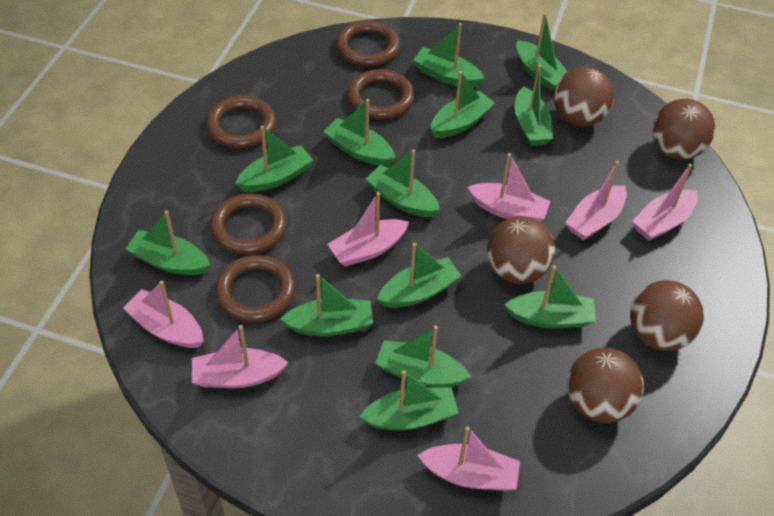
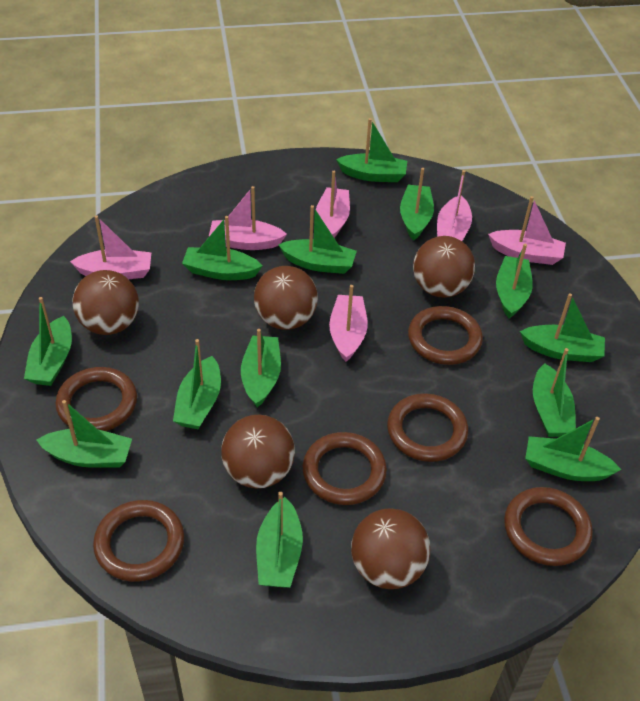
brown ring: [206,96,276,148] [210,193,286,255] [215,255,295,322] [336,21,400,67] [347,69,415,119] = 5 -> [55,367,137,431] [93,500,184,582] [302,432,387,505] [387,393,468,462] [408,306,483,365] [504,487,593,566] = 6
pink boat: [123,281,203,348] [192,325,288,388] [327,192,409,266] [418,426,520,491] [468,153,550,222] [565,161,627,240] [632,164,698,241] = 7 -> [70,215,151,279] [209,186,287,250] [316,171,350,238] [329,285,368,362] [437,170,472,241] [488,196,566,265] = 6

